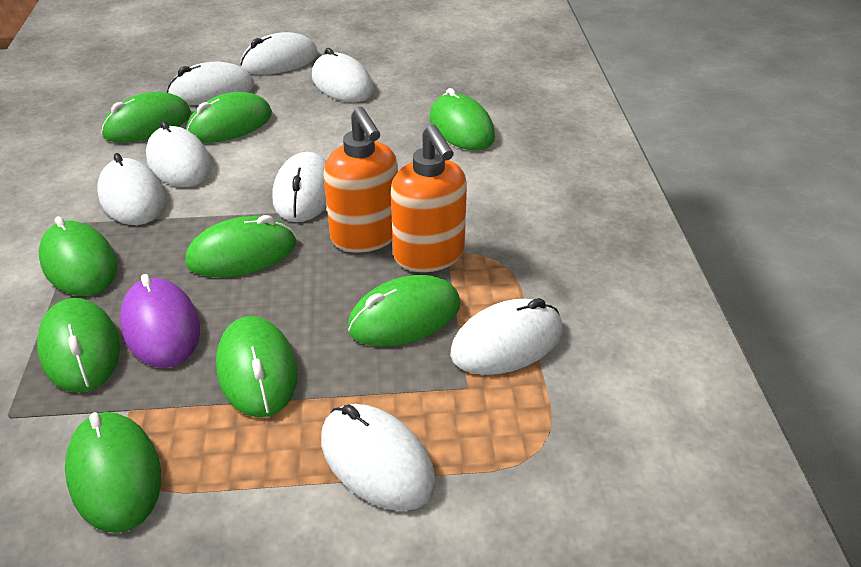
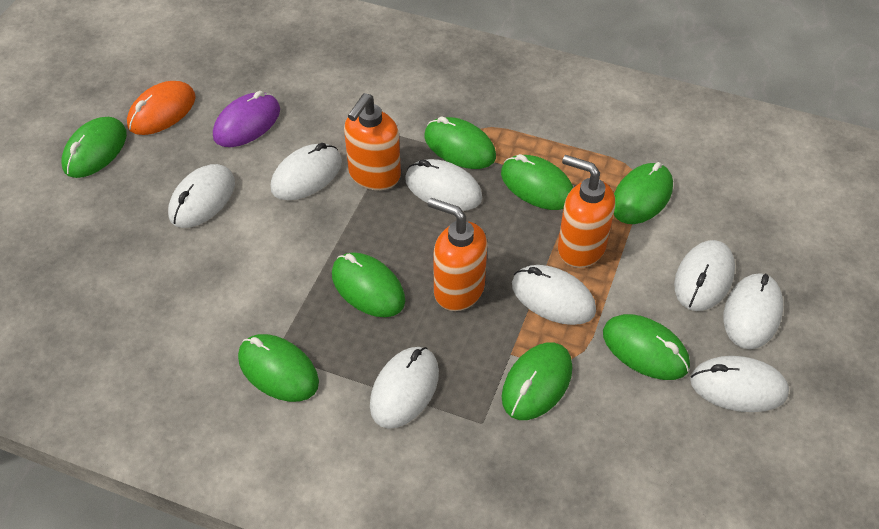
green mouse: [37,298,120,393] [39,216,118,296] [65,412,161,533] [101,92,191,143] [186,92,272,143] [186,215,296,277] [216,316,297,418] [347,275,461,346] [430,88,495,151] = 9 -> [62,117,127,178] [238,334,319,402] [332,252,405,317] [424,116,496,169] [501,154,573,210] [502,342,572,420] [603,314,690,380] [614,162,673,224] = 8
orange mouse: none = 0 -> [127,81,196,135] = 1
orange soap dispenser: [323,107,398,253] [391,124,467,272] = 2 -> [344,93,401,190] [428,198,487,311] [558,155,615,268] = 3

